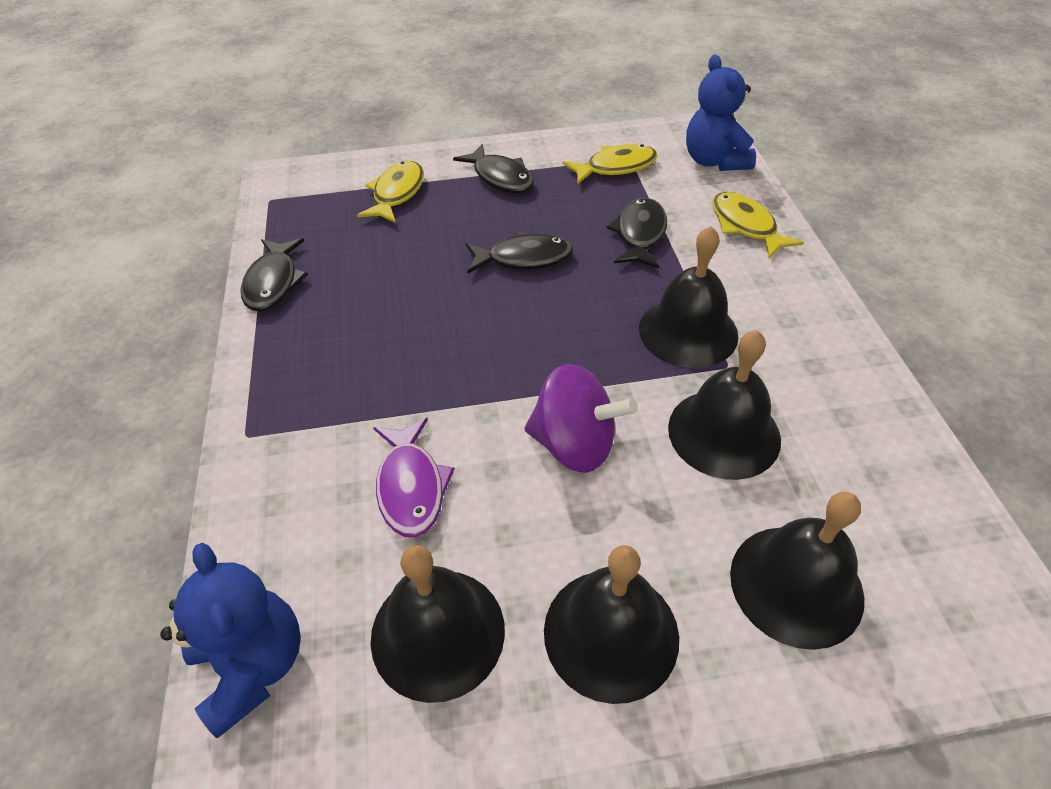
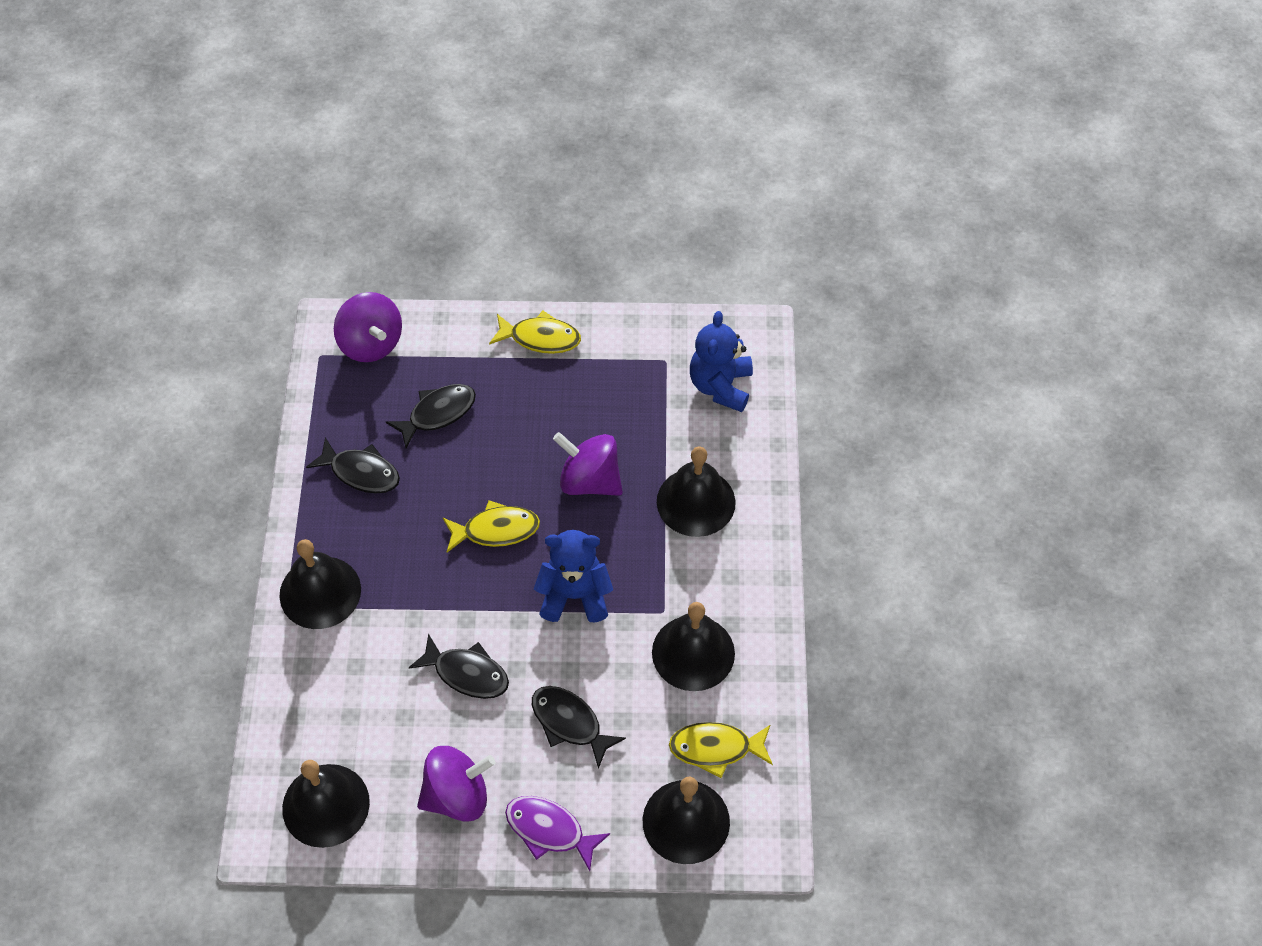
purple spinning top: [525,364,638,473] = 1 -> [334,292,402,362] [417,746,496,822] [553,432,623,496] = 3

